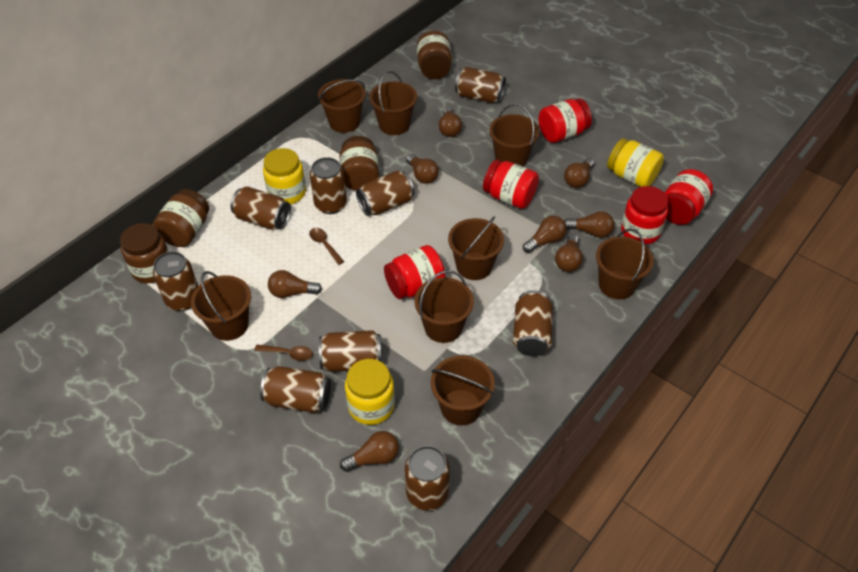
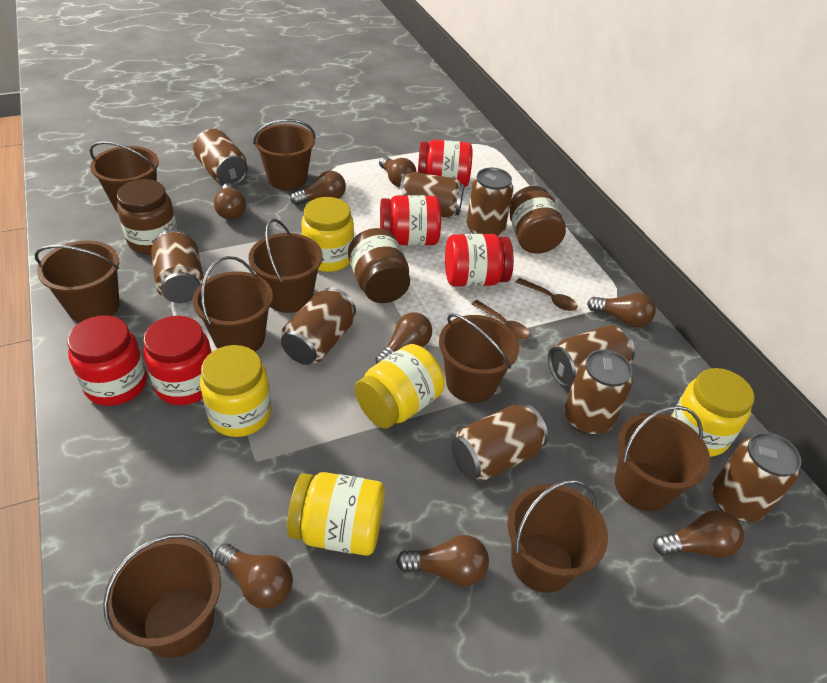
brown bucket: [191,271,251,341] [318,79,366,133] [369,71,417,135] [414,270,474,343] [431,355,495,425] [448,216,504,280] [489,104,539,167] [596,229,654,299] = 8 -> [35,241,120,323] [90,141,159,213] [103,534,221,658] [192,256,273,352] [249,219,323,313] [253,119,316,190] [439,313,519,403] [507,479,608,593] [615,405,710,511] = 9
brown jar: [120,223,169,284] [153,189,209,247] [339,136,379,191] [417,31,452,79] = 4 -> [117,179,178,255] [348,228,410,303] [510,186,566,254] = 3
yellow jar: [263,148,306,204] [345,359,395,425] [607,138,664,187] = 3 -> [200,345,271,437] [287,472,385,556] [301,197,354,272] [355,344,445,429] [671,368,754,457] = 5

